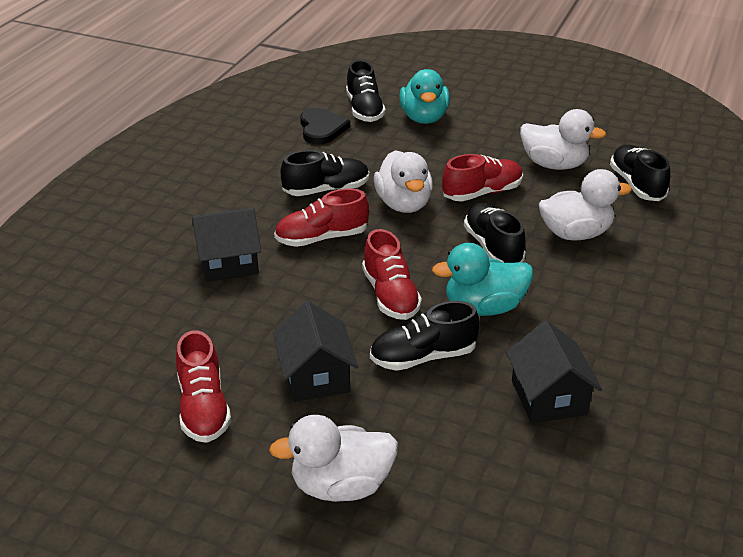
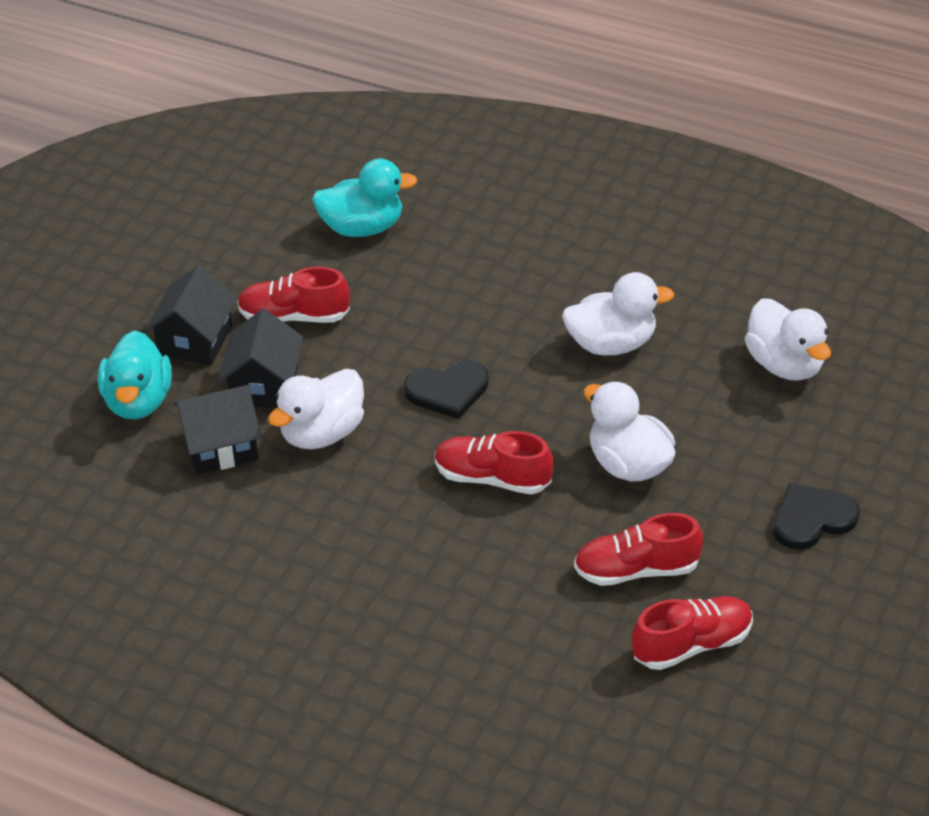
black heart: [300,108,350,144] = 1 -> [404,360,489,419] [773,483,860,550] = 2
black shoe: [281,150,370,196] [346,60,386,122] [370,301,480,371] [464,203,526,263] [610,145,671,201] = 5 -> none = 0

